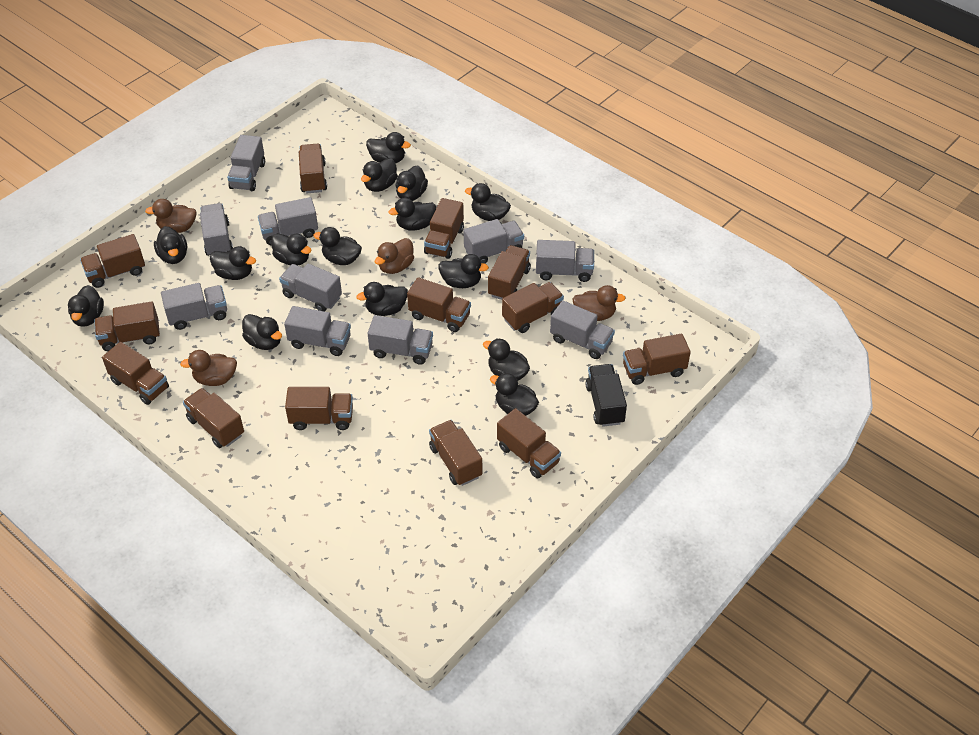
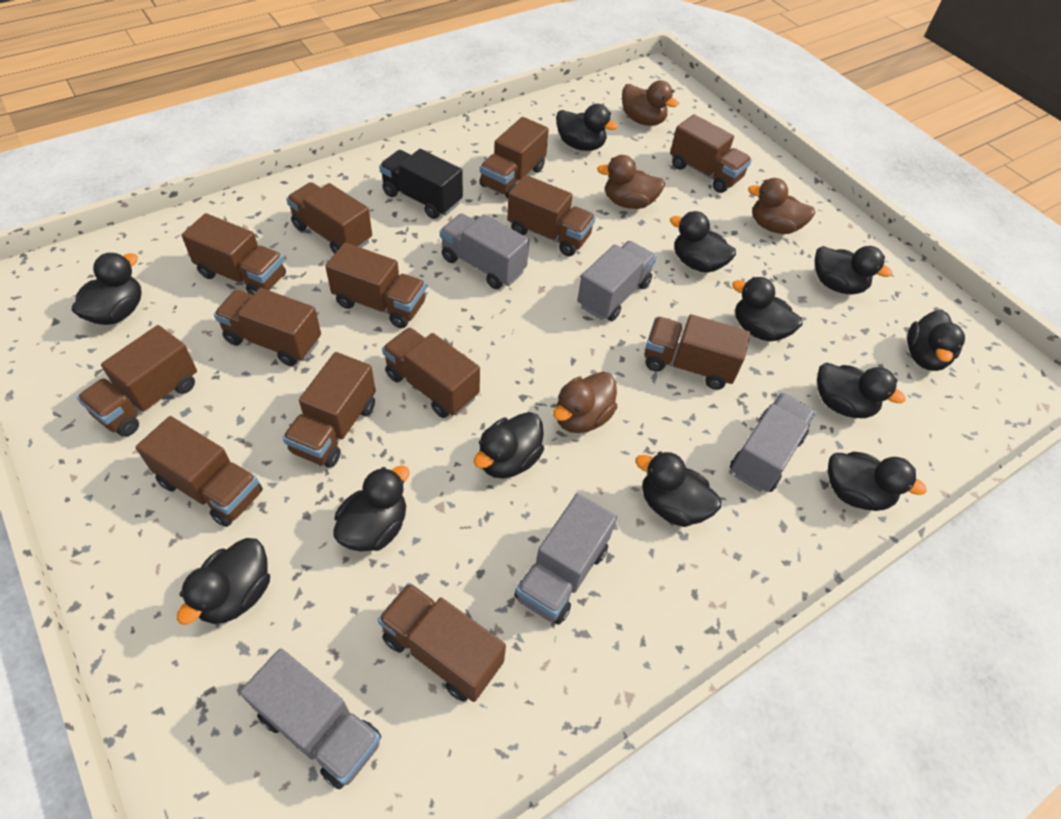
black duck: [68,285,104,327] [154,226,187,264] [210,246,256,280] [242,314,282,350] [271,233,312,265] [314,227,362,265] [356,282,408,316] [361,158,398,192] [366,132,411,163] [388,198,436,231] [395,166,428,201] [438,254,489,288] [465,183,511,221] [483,338,530,381] [490,373,539,416] = 15 -> [72,253,142,325] [177,538,270,625] [333,465,410,552] [474,412,544,479] [556,104,618,151] [635,451,721,527] [670,211,736,273] [732,277,803,342] [815,246,892,294] [817,363,905,418] [828,452,927,511] [907,310,965,371] = 12
grey truck: [161,283,227,330] [200,203,233,256] [227,135,265,191] [258,197,318,245] [279,263,342,312] [284,306,351,356] [367,315,433,365] [464,219,524,264] [536,240,594,282] [550,300,615,359] = 10 -> [240,648,382,789] [440,213,529,289] [514,493,617,625] [577,241,656,321] [730,393,816,492] = 5

